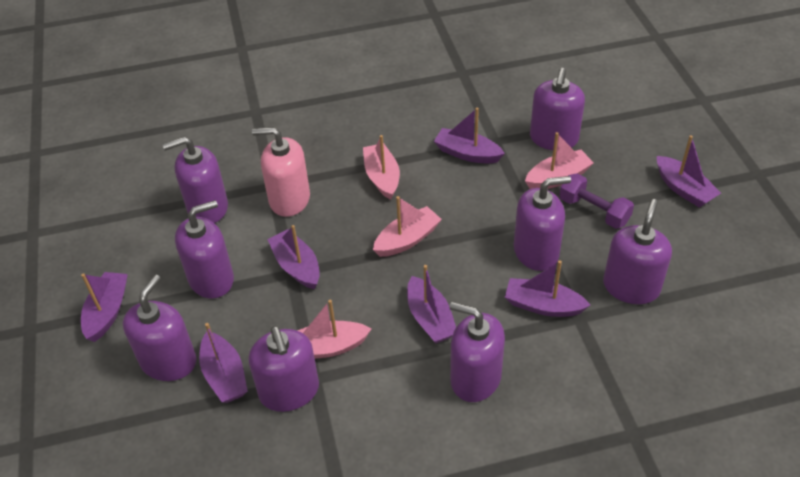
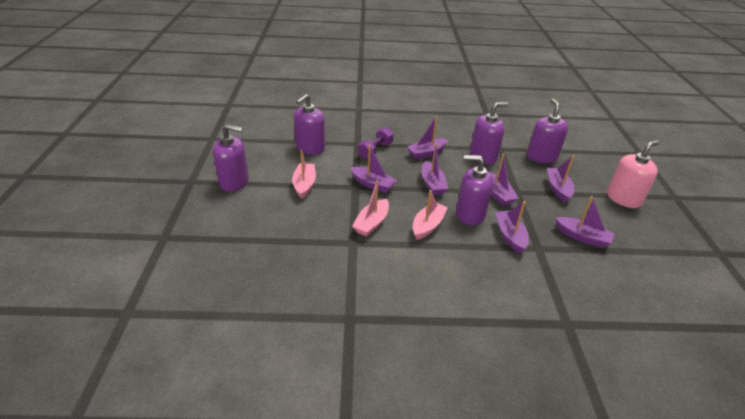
pink boat: [297,300,371,359] [363,135,400,200] [373,196,442,257] [525,132,594,189] = 4 -> [292,150,316,199] [352,181,389,237] [413,190,448,240] = 3
purple soap dispenser: [123,275,197,381] [162,137,228,223] [175,200,234,299] [248,326,319,412] [450,302,505,402] [514,176,571,271] [530,68,585,150] [603,199,672,304] = 8 -> [213,124,249,192] [294,94,325,155] [456,155,494,225] [470,102,508,164] [527,99,568,163] = 5

